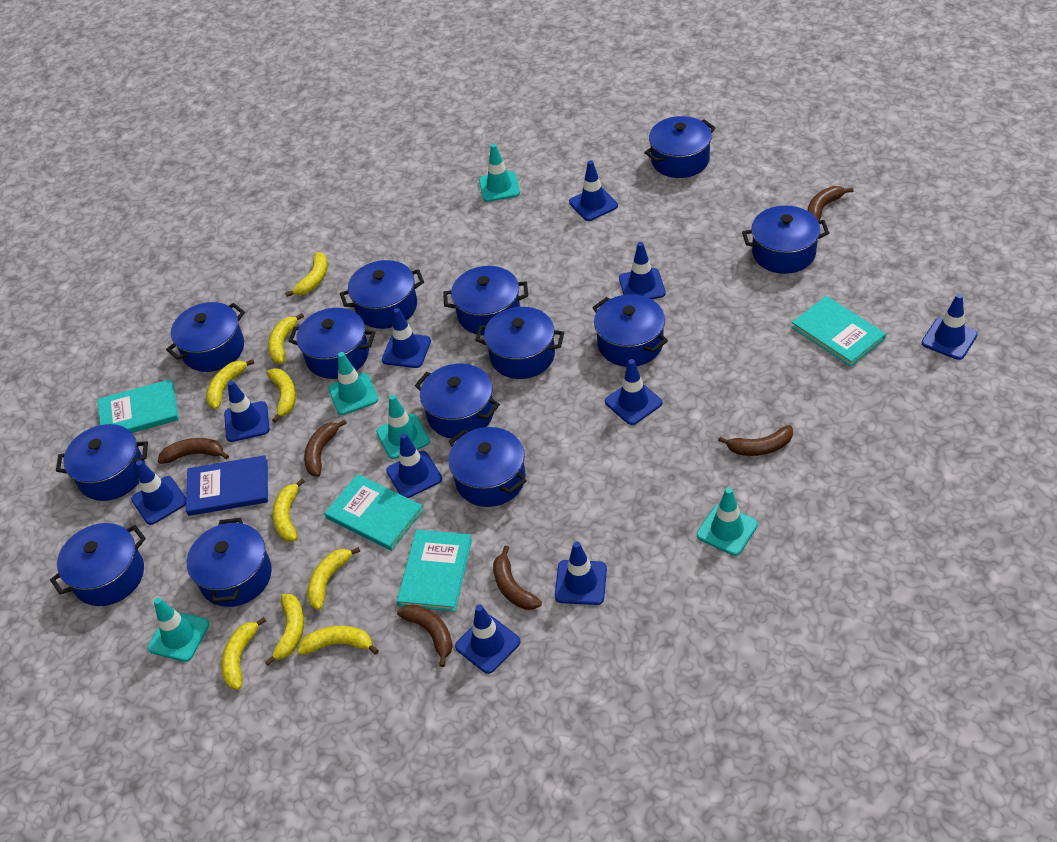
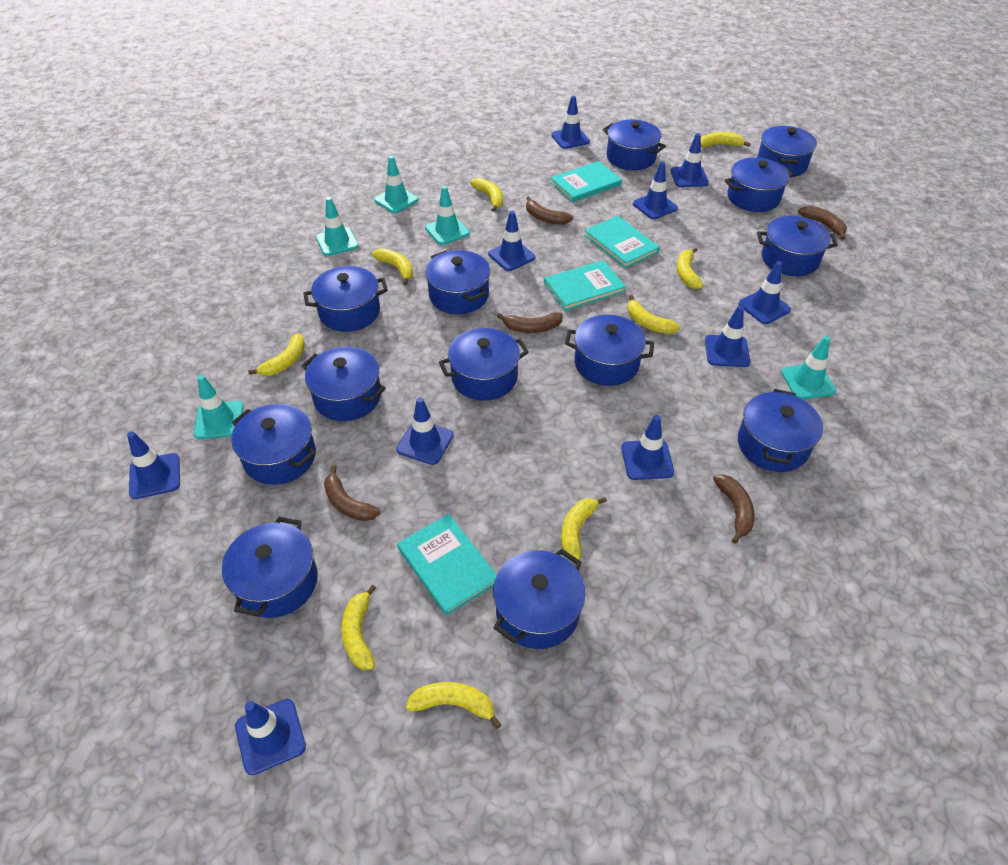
blue book: [186,455,268,516] = 1 -> none = 0
brown banana: [158,438,229,464] [304,419,347,477] [397,604,453,667] [493,546,542,610] [718,425,793,456] [807,186,853,221] = 6 -> [324,465,380,521] [497,312,563,333] [526,196,573,225] [713,474,754,544] [798,206,847,240] = 5

